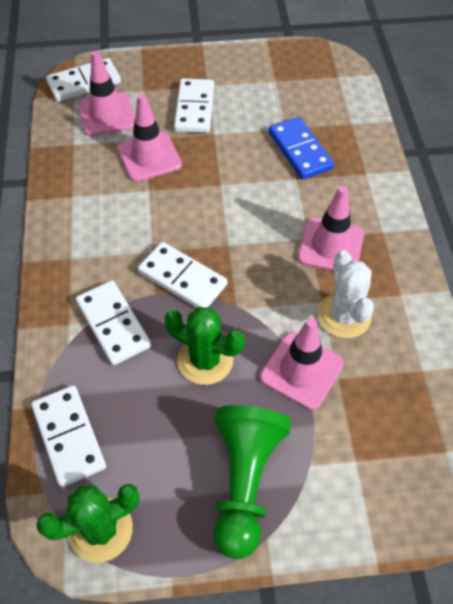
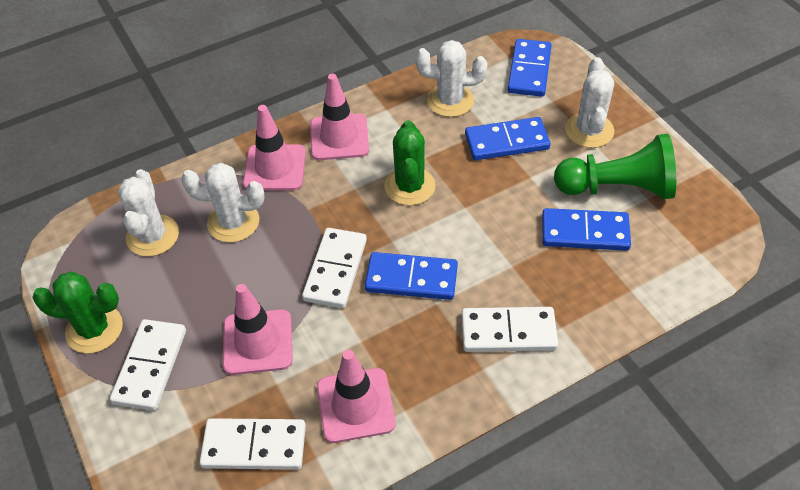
blue domino: [269,117,334,180] = 1 -> [365,252,458,300] [465,117,550,160] [508,39,552,97] [542,208,631,251] = 4
white cactus: [318,250,374,338] = 1 -> [118,169,179,257] [181,163,265,243] [416,40,487,117] [565,57,614,148] = 4
white domino: [31,385,106,487] [46,58,121,102] [76,280,151,365] [138,242,227,308] [174,79,214,133] = 5 -> [110,319,186,411] [200,418,306,470] [302,228,367,308] [462,307,558,352] = 4

